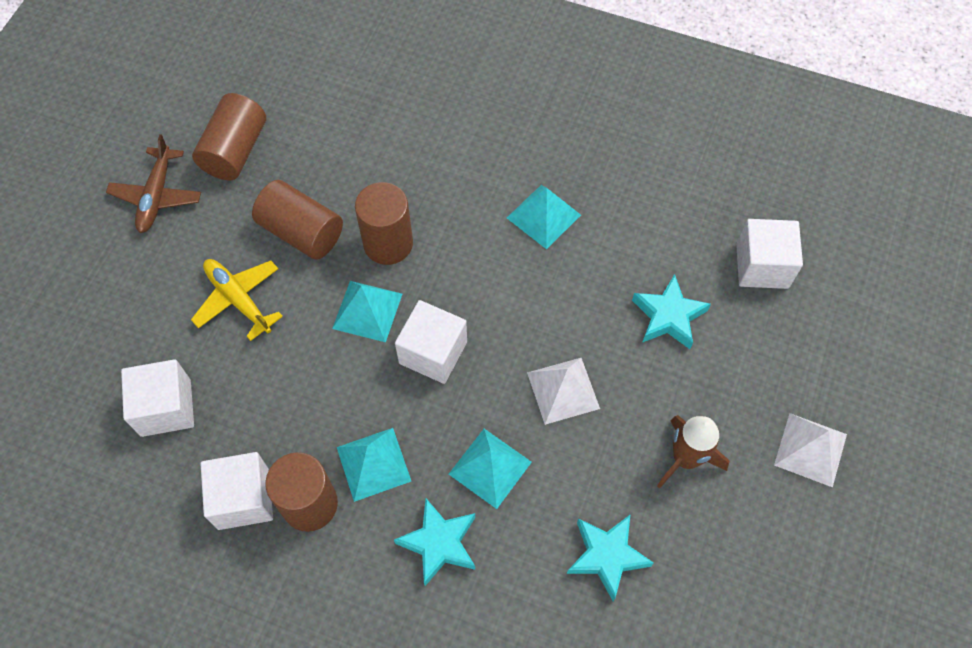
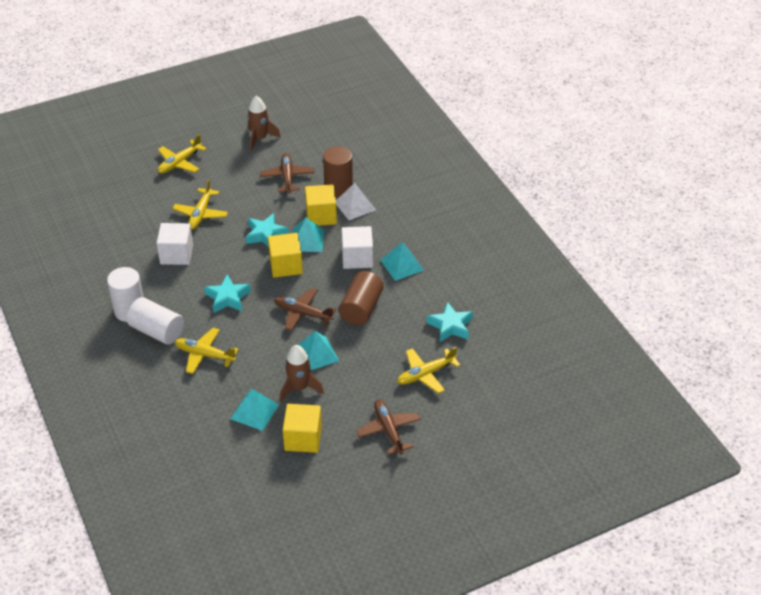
brown cylinder: [192,93,266,180] [252,180,343,260] [265,452,338,532] [355,182,413,265] = 4 -> [323,146,353,197] [339,271,384,325] = 2
brown plane: [106,134,201,233] = 1 -> [260,153,315,193] [274,288,336,331] [356,400,421,455] = 3
brown rocket: [657,415,730,489] = 1 -> [247,96,281,152] [280,345,324,402] = 2
white cube: [121,359,194,437] [201,452,273,530] [395,300,467,384] [736,219,803,289] = 4 -> [156,223,193,265] [341,226,373,269] = 2
white cylinder: none = 0 -> [107,267,143,322] [127,297,184,345] = 2
white pyramid: [527,358,600,425] [774,413,847,487] = 2 -> [336,183,376,220] = 1
yellow cube: none = 0 -> [268,233,303,278] [283,404,322,453] [305,184,337,226] = 3
yellow plane: [191,259,283,341] = 1 -> [158,134,207,174] [172,179,228,229] [174,328,239,374] [397,347,461,394] = 4

